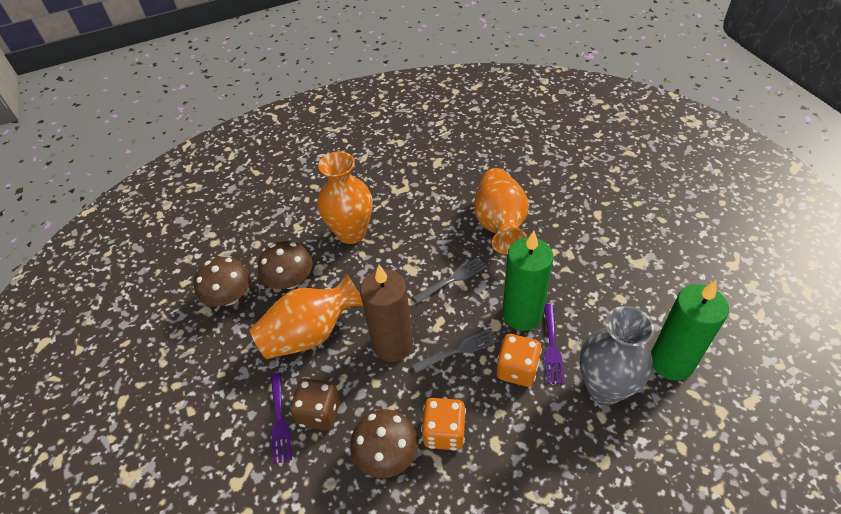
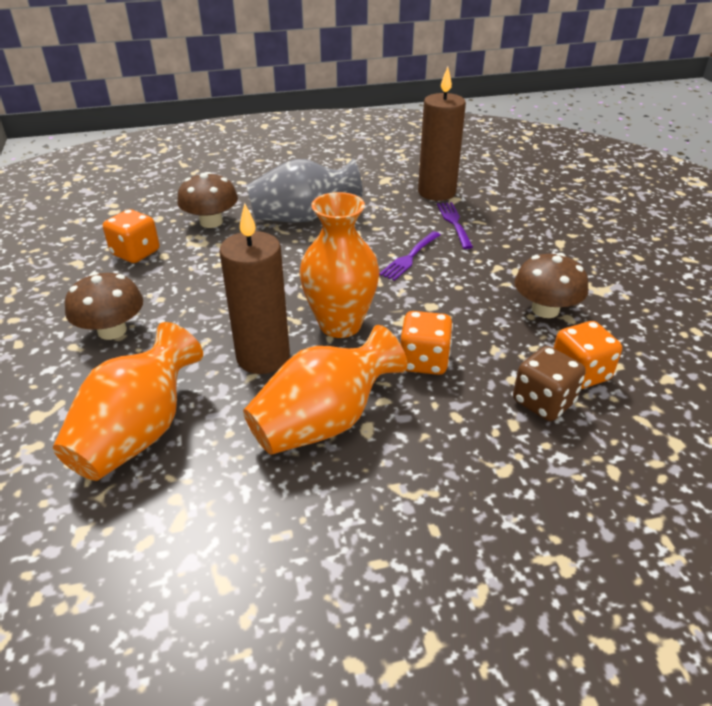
brown candle: [360,265,413,362] = 1 -> [219,203,290,374] [418,67,466,201] = 2
green candle: [502,231,554,331] [651,280,729,380] = 2 -> none = 0
grey fork: [412,328,499,373] [413,257,487,303] = 2 -> none = 0
orange dice: [421,398,466,451] [497,334,542,387] = 2 -> [103,209,159,263] [400,311,453,375] [554,321,622,389] = 3

